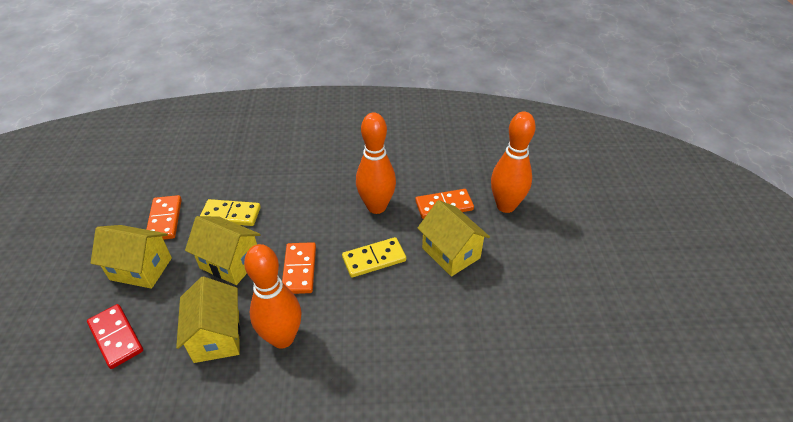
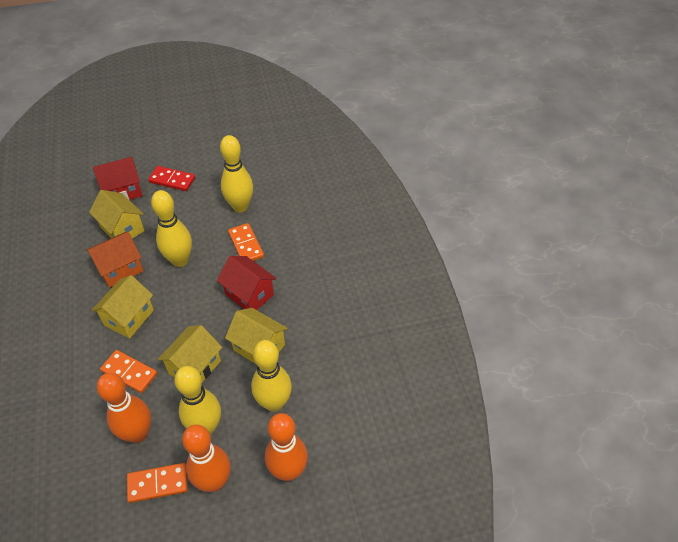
orange house: none = 0 -> [87,232,143,288] = 1
red house: none = 0 -> [93,157,143,200] [217,256,277,310] = 2
yellow bowling pin: none = 0 -> [151,190,192,267] [174,366,221,435] [220,135,253,212] [251,340,292,412] = 4
yellow domino: [200,199,261,226] [342,237,406,278] = 2 -> none = 0

